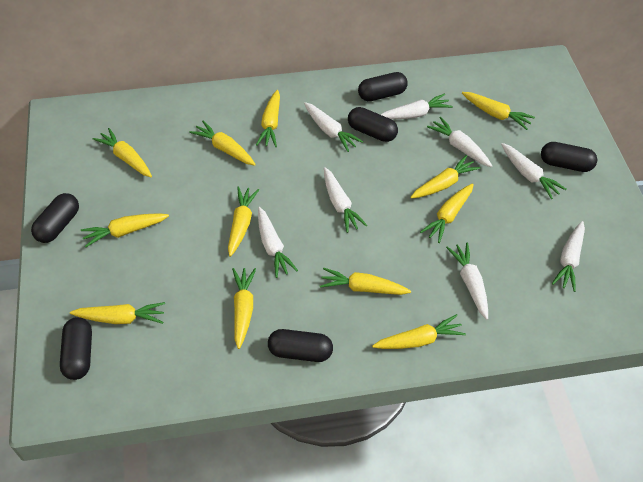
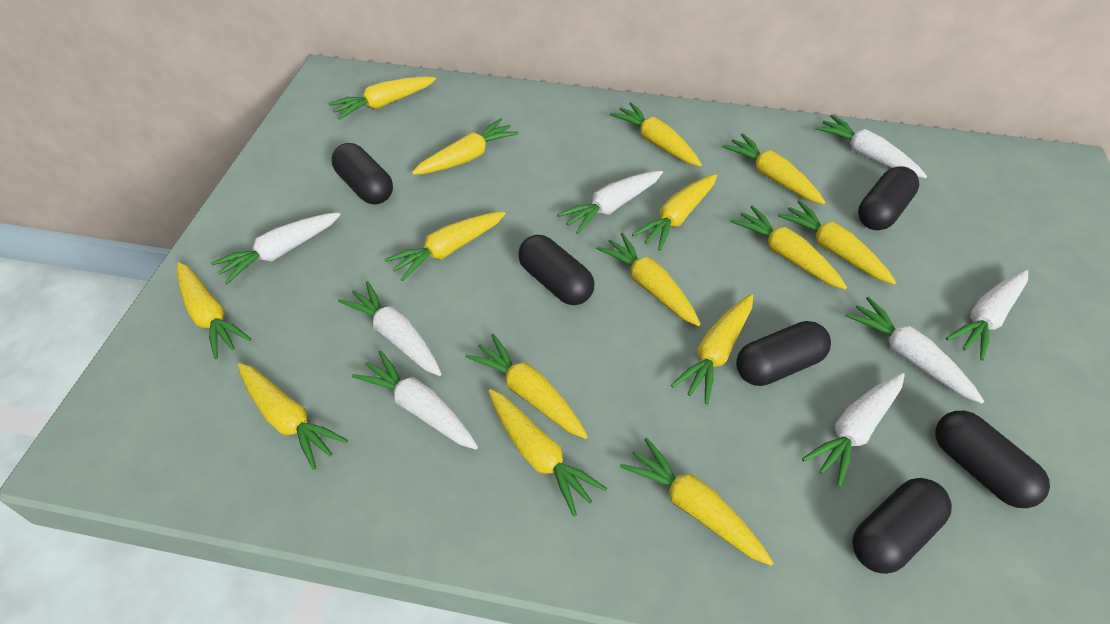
yellow carrot: [70,302,165,324] [81,213,169,247] [93,128,152,177] [189,120,256,166] [228,187,259,257] [232,268,256,349] [256,90,280,147] [320,267,411,295] [372,314,466,349] [410,155,480,198] [420,183,474,243] [462,92,535,130] = 12 -> [177,262,251,359] [237,363,348,470] [329,76,436,120] [384,212,506,281] [412,118,519,175] [465,334,588,439] [488,389,607,516] [596,233,701,326] [610,102,702,167] [620,438,774,566] [632,174,717,251] [671,294,753,404] [722,133,825,204] [730,206,847,290] [778,200,896,284] = 15

